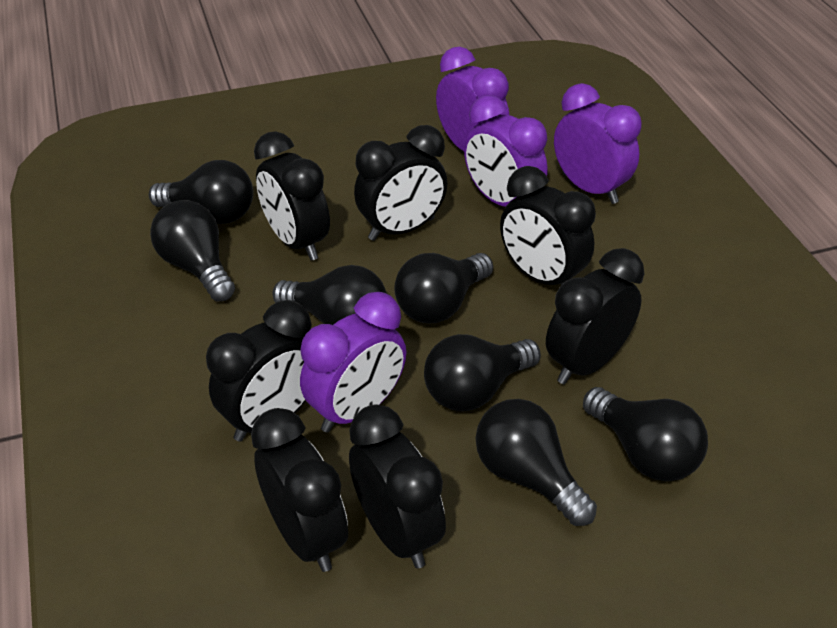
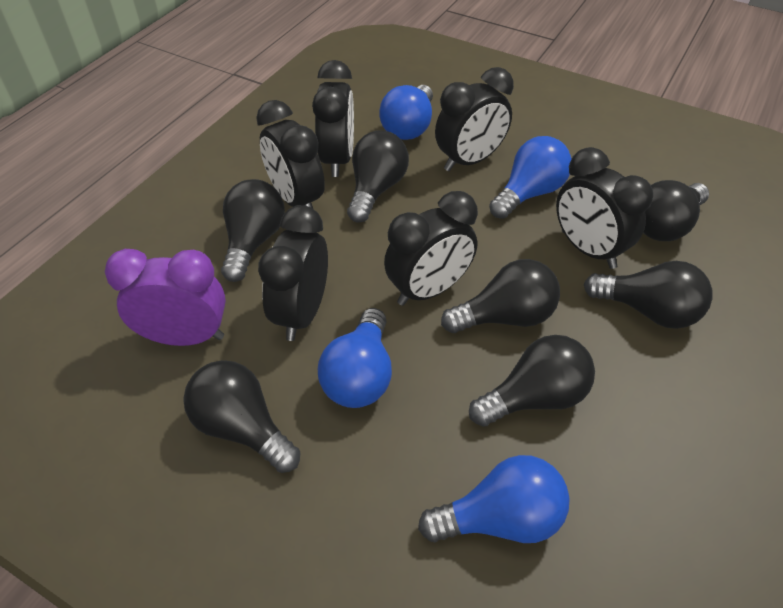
black clock: [206,300,312,442] [251,408,348,572] [254,131,330,261] [349,404,446,568] [354,125,447,241] [500,166,596,285] [546,248,644,385] = 7 -> [256,100,325,209] [258,205,328,341] [312,60,354,177] [384,191,478,306] [435,67,514,171] [556,147,653,269] = 6
blue light bulb: none = 0 -> [318,308,392,408] [379,85,433,140] [418,455,570,543] [489,136,571,219] = 4
purple clock: [300,292,406,433] [436,47,509,151] [464,95,548,207] [554,83,642,204] = 4 -> [105,249,226,346] = 1

